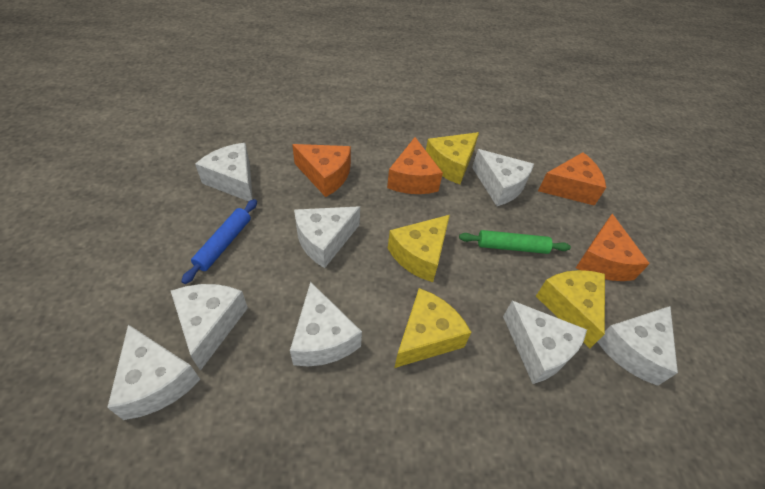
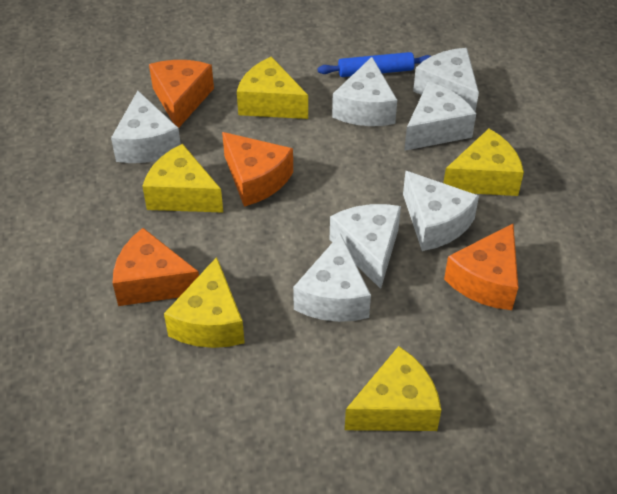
green rolling pin: [459,230,571,254] = 1 -> none = 0
white cheese: [107,325,201,420] [171,284,248,371] [195,143,253,201] [290,282,362,366] [294,206,360,268] [472,149,534,206] [503,301,587,384] [597,306,678,386] = 8 -> [111,91,181,163] [293,233,371,322] [330,204,401,289] [332,57,397,126] [403,171,479,251] [404,82,476,151] [413,48,479,112] = 7
yellow cheese: [388,215,450,282] [394,288,472,368] [426,132,479,184] [536,270,605,349] = 4 -> [142,144,223,213] [164,257,245,348] [237,56,308,119] [345,346,441,431] [444,129,524,196] = 5

